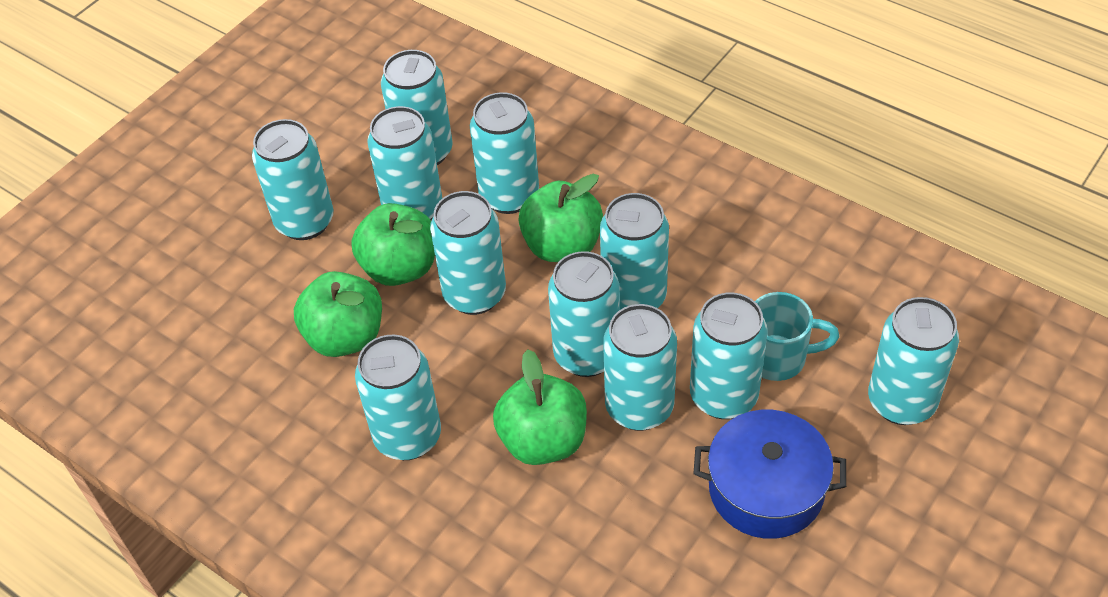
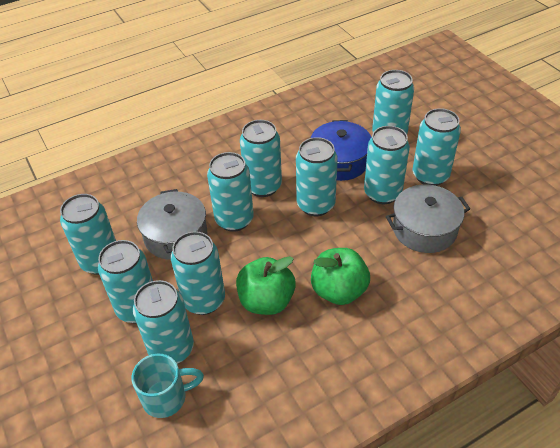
green apple: [294,271,382,357] [351,203,435,286] [493,349,587,465] [518,174,603,262] = 4 -> [236,256,296,315] [311,248,370,305] = 2
grey pot: none = 0 -> [137,189,207,260] [386,184,470,253] = 2
turquoise can: [252,119,333,240] [355,335,441,460] [367,106,442,220] [381,50,453,165] [430,191,506,315] [470,92,539,214] [548,251,620,377] [600,193,669,310] [603,304,677,431] [690,292,768,419] [868,297,959,425] = 11 -> [60,194,116,275] [98,240,153,323] [133,280,194,364] [171,231,225,315] [207,152,254,232] [240,120,282,197] [296,137,338,216] [364,126,410,204] [372,70,414,134] [413,108,461,186] = 10

